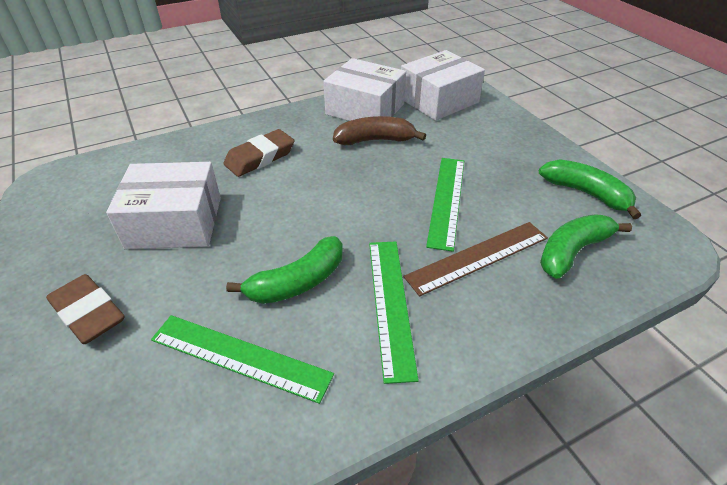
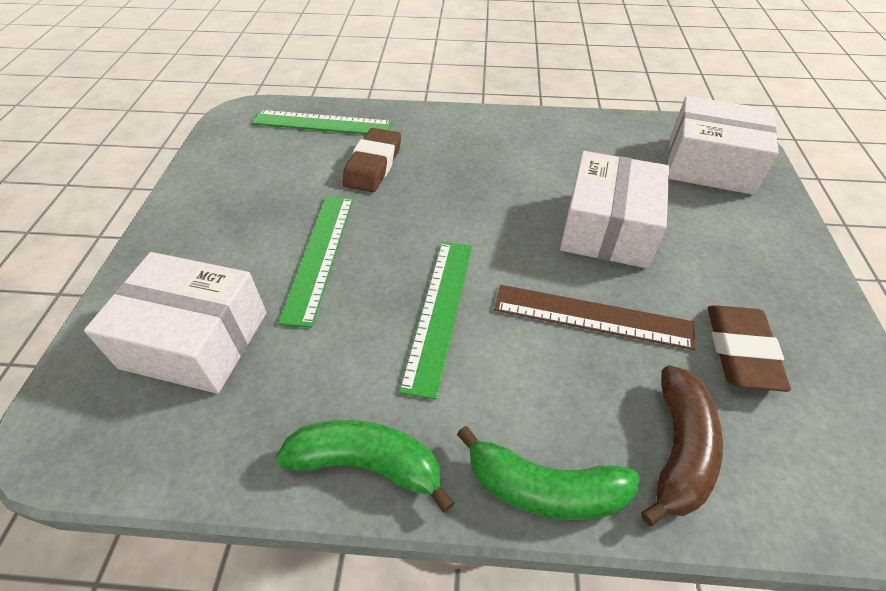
green banana: [226,236,343,304] [539,159,641,219] [540,214,632,279] = 3 -> [276,420,455,512] [457,426,640,520] = 2

